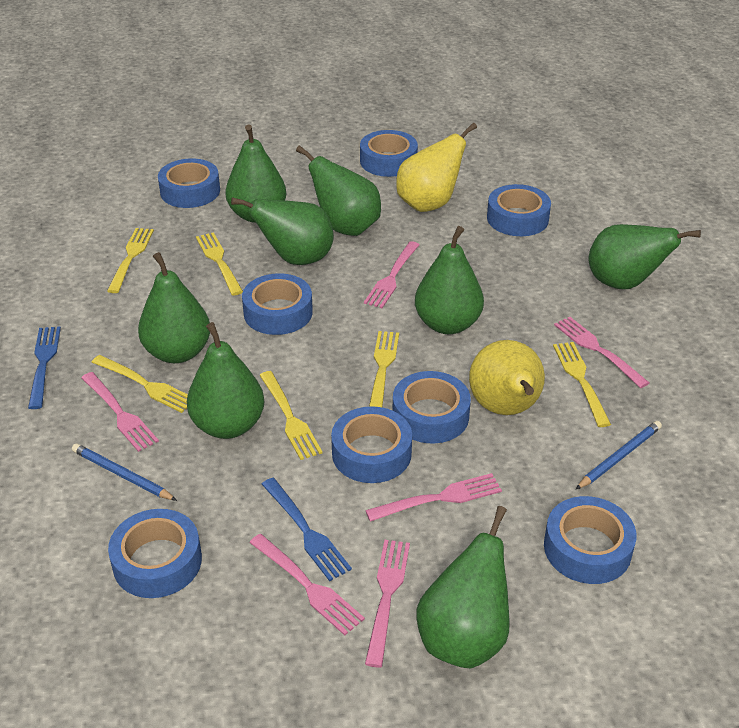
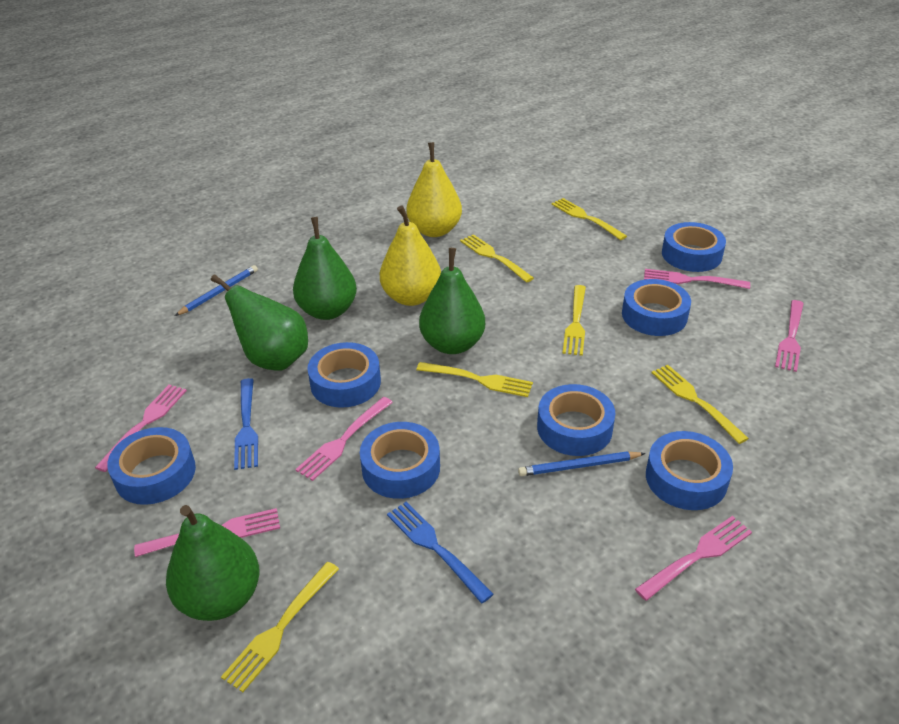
blue tape: [108,509,202,598] [158,158,220,208] [242,273,313,335] [331,406,412,483] [360,130,418,177] [393,371,471,443] [487,184,551,236] [544,496,636,584] = 8 -> [107,427,196,505] [307,342,381,408] [360,422,440,499] [537,384,615,456] [622,279,691,336] [646,431,733,510] [662,222,726,272] = 7
green pear: [138,252,210,363] [187,322,264,439] [225,125,286,223] [231,197,334,265] [296,146,381,236] [415,226,484,334] [416,506,510,668] [588,224,701,289] = 8 -> [166,505,260,621] [211,274,308,371] [293,217,357,320] [419,248,485,354] = 4

